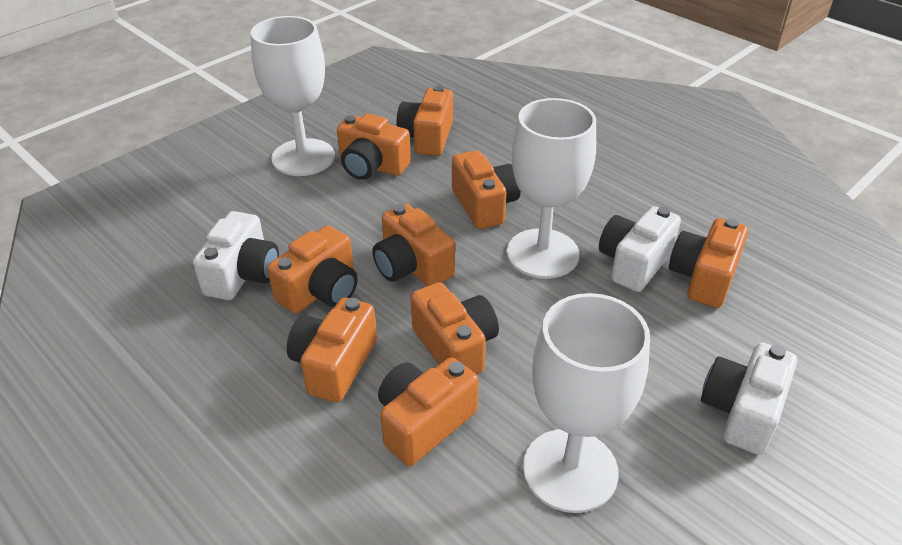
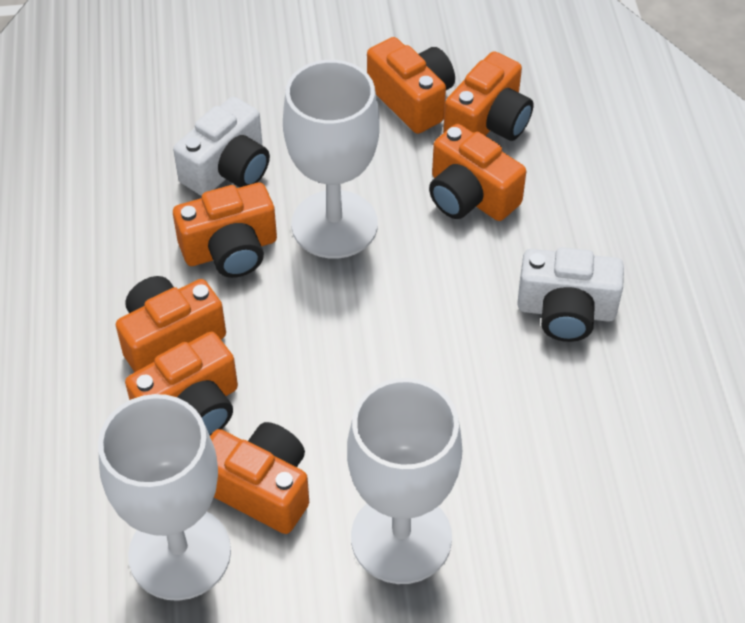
orange camera: [267,225,358,313] [287,297,377,403] [337,113,411,180] [372,203,455,286] [378,357,479,466] [396,85,453,156] [411,282,499,375] [452,150,521,229] [669,218,748,308] = 9 -> [116,276,226,372] [125,332,238,436] [173,182,277,278] [210,422,309,534] [367,37,455,134] [429,124,526,221] [443,51,534,141] = 7
white camera: [193,211,279,300] [599,206,681,292] [701,342,797,455] = 3 -> [173,97,270,196] [517,247,624,342] = 2

